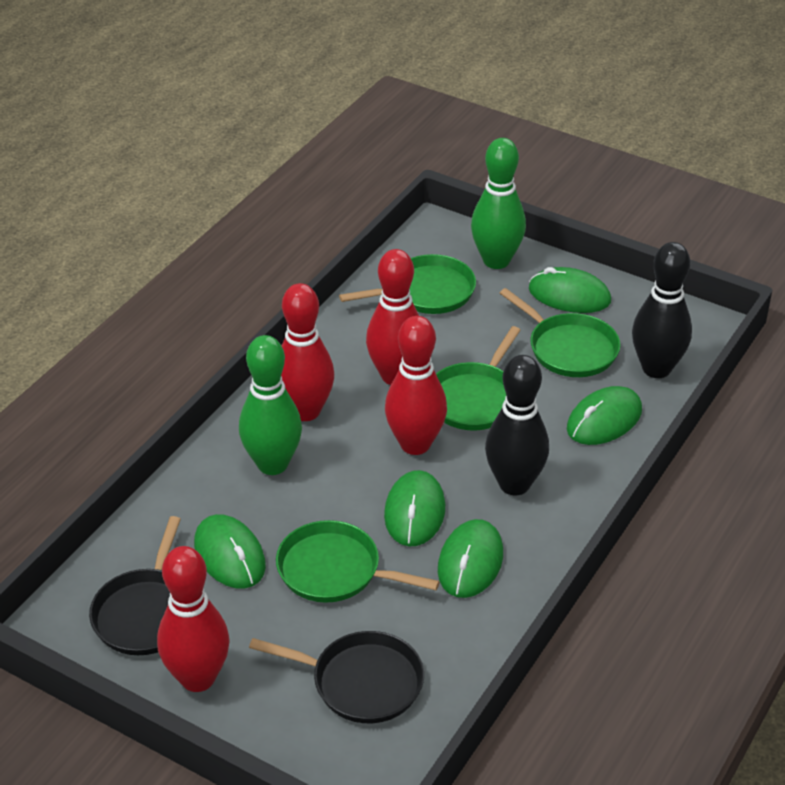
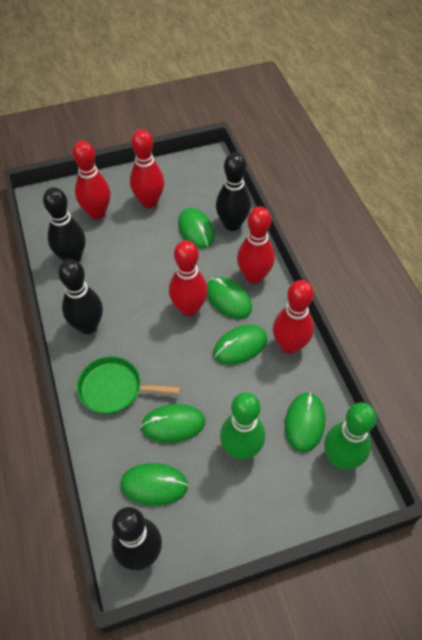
black bowling pin: [485,355,549,496] [632,242,692,378] = 2 -> [43,187,85,262] [58,259,103,334] [112,507,162,570] [216,152,251,231] = 4
black pan: [89,516,181,655] [249,631,424,723] = 2 -> none = 0
green mouse: [194,514,266,589] [384,470,445,546] [438,519,503,598] [529,267,611,313] [567,386,642,445] = 5 -> [120,463,188,506] [141,404,205,443] [178,208,215,248] [207,277,252,319] [213,325,267,365] [285,392,325,452] = 6
green pan: [276,520,440,603] [339,254,476,314] [436,326,521,431] [500,288,621,377] = 4 -> [77,356,181,414] = 1
red bowling pin: [157,546,230,692] [281,283,334,421] [366,249,419,385] [385,316,447,455] = 4 -> [73,141,110,219] [130,129,164,208] [169,240,208,316] [237,207,275,284] [273,280,314,354] = 5

